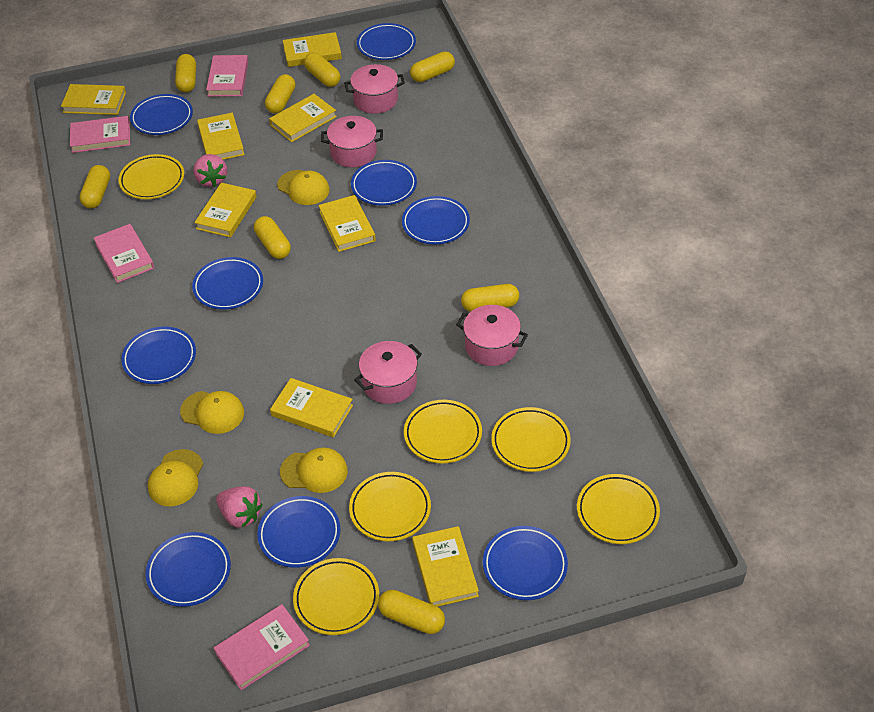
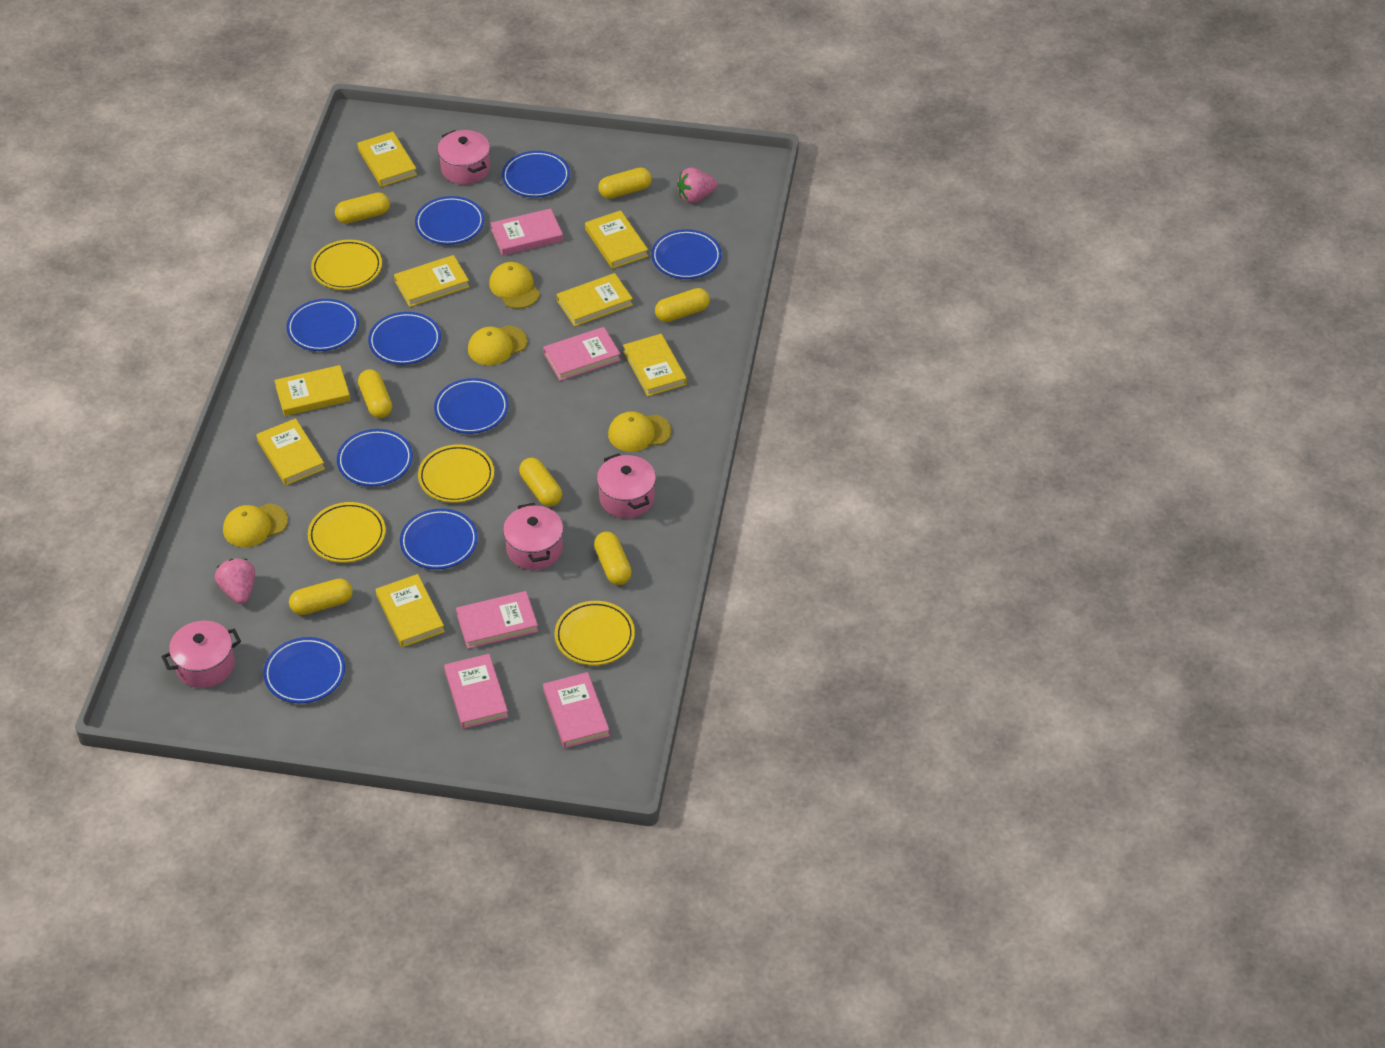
pink book: [70,116,130,153] [94,224,154,283] [206,55,248,97] [214,604,310,690] = 4 -> [444,654,508,729] [456,591,538,649] [491,208,563,256] [543,327,621,381] [543,672,610,748] = 5
yellow capsule: [80,165,110,208] [175,54,196,92] [254,216,291,259] [265,74,295,113] [304,53,340,87] [378,590,445,634] [410,51,455,82] [461,284,519,312] = 8 -> [289,579,353,615] [335,192,390,224] [358,369,392,418] [519,458,562,507] [594,532,632,585] [598,167,652,199] [655,288,710,322] = 7
yellow plate: [118,154,184,199] [293,558,379,635] [349,472,431,541] [404,400,482,463] [491,407,571,472] [577,474,660,544] = 6 -> [308,502,386,563] [311,240,382,290] [418,444,494,503] [555,601,635,665] = 4

